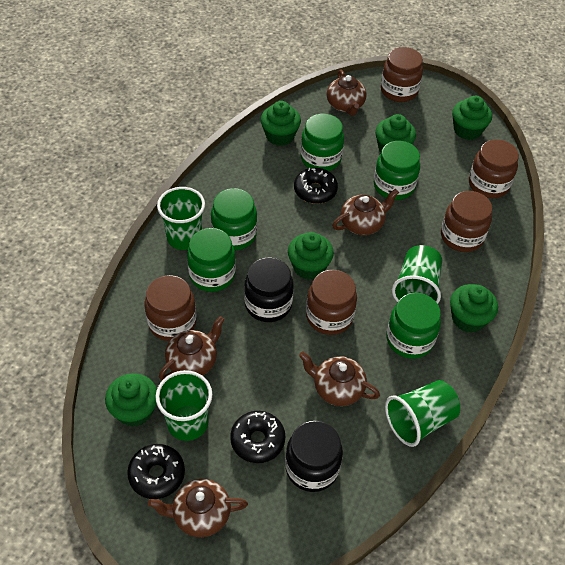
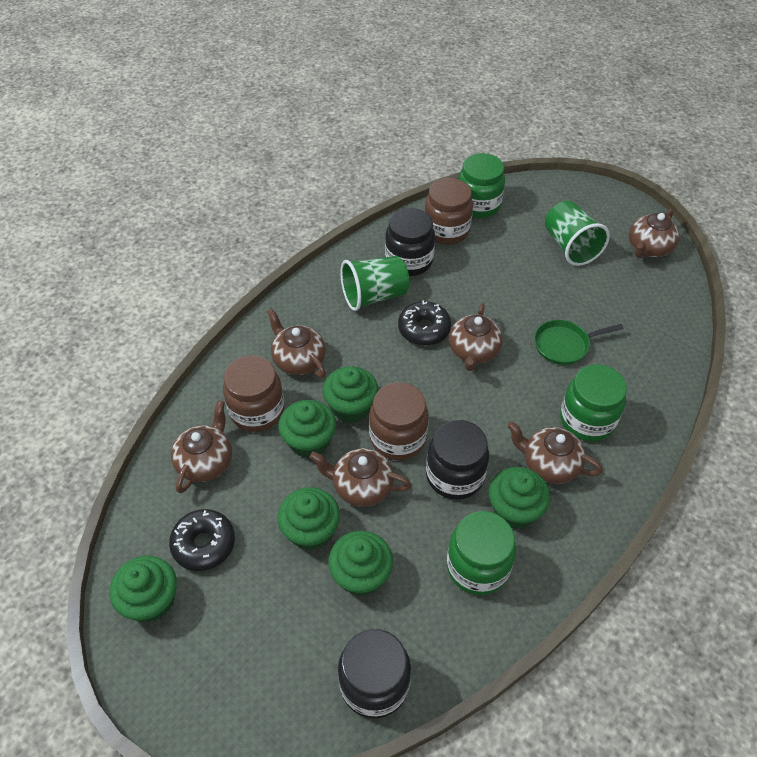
black donut: [127,444,185,499] [230,411,285,463] [294,168,338,204] = 3 -> [169,509,235,571] [398,301,451,346] = 2
black jar: [244,257,293,322] [285,421,343,492] = 2 -> [338,629,411,719] [385,208,435,276] [426,420,489,500] = 3
brown jar: [144,275,197,341] [306,270,357,335] [381,47,423,102] [441,191,492,252] [469,139,519,198] = 5 -> [223,355,284,432] [369,382,429,460] [424,178,473,245] = 3
brown teapot: [148,479,248,537] [159,316,225,380] [299,351,380,406] [327,69,367,116] [332,189,399,235] = 5 -> [171,400,232,493] [267,308,326,378] [310,448,411,507] [449,303,503,371] [507,421,603,484] [629,209,680,258] = 6
green cup: [156,370,213,441] [157,187,205,250] [385,380,460,447] [392,245,442,304] = 4 -> [340,256,409,311] [545,201,610,266] = 2
green jar: [187,228,236,292] [211,188,257,250] [301,114,344,171] [374,141,420,200] [386,293,441,359] = 5 -> [447,511,516,595] [458,153,505,218] [560,364,627,441] = 3
green pan: none = 0 -> [534,320,624,365] = 1

